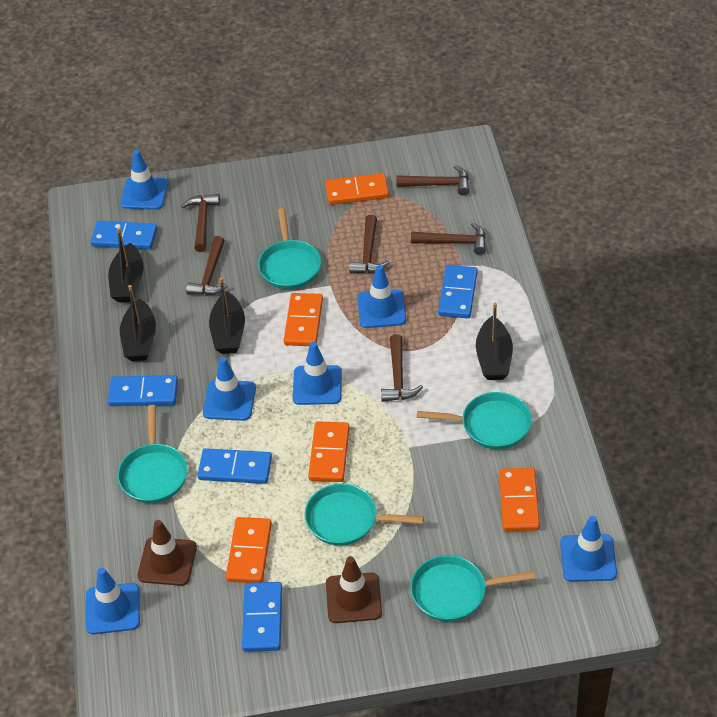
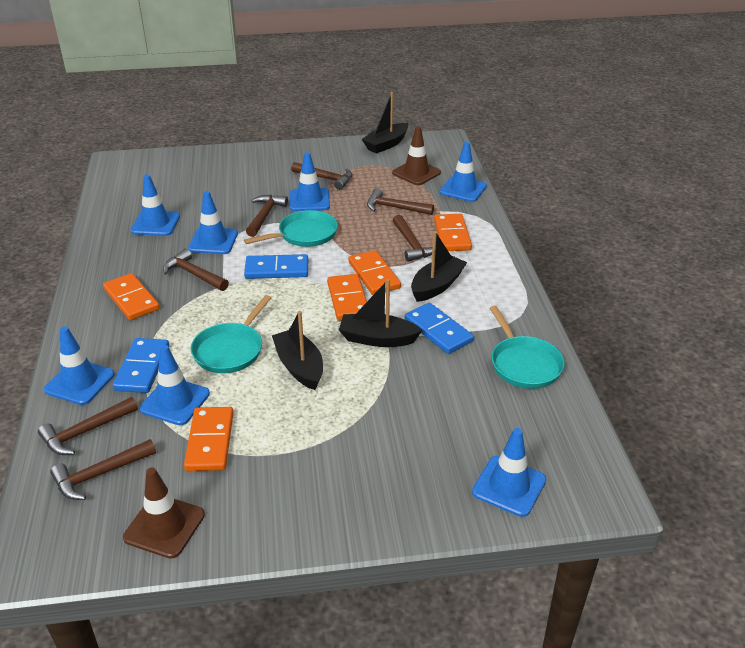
blue domino: [91,221,157,250] [108,375,178,406] [198,448,272,484] [242,582,282,652] [438,265,478,318] = 5 -> [112,338,169,393] [244,254,308,279] [405,303,474,354] = 3
blue traffic cone: [86,568,140,635] [120,150,168,210] [203,357,256,421] [293,342,342,405] [357,265,406,328] [560,516,617,582] = 6 -> [44,327,115,405] [130,174,180,236] [139,345,210,425] [188,191,238,254] [290,152,330,211] [440,142,487,202] [472,428,546,517] = 7
brown hammer: [181,194,220,252] [186,236,228,295] [349,215,389,274] [381,334,423,402] [396,165,469,196] [411,223,486,255] = 6 -> [38,397,138,455] [50,439,156,500] [163,249,229,291] [246,195,288,237] [291,162,352,190] [367,188,434,215] [393,215,432,262] = 7
turquoise pan: [117,405,188,503] [258,208,321,289] [304,483,424,546] [410,555,535,622] [417,392,532,449] = 5 -> [191,295,271,373] [244,210,338,247] [490,306,565,389] = 3

